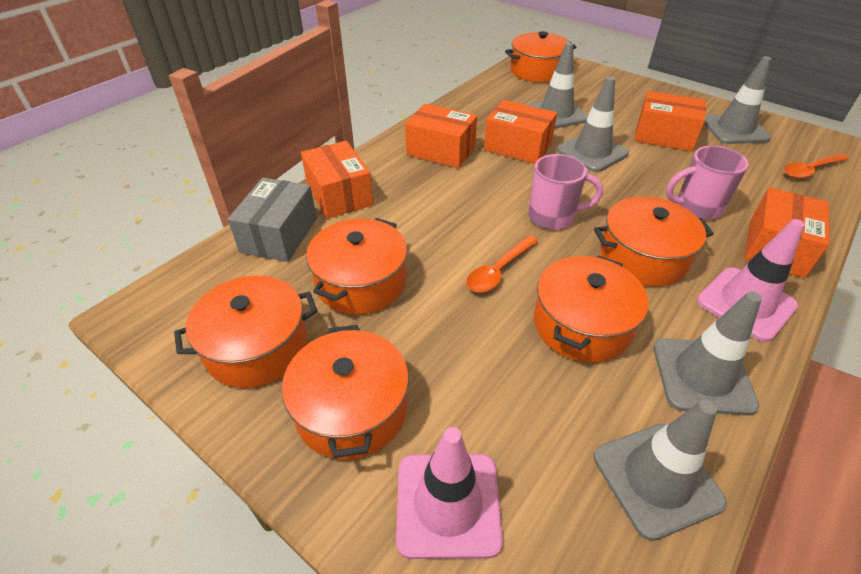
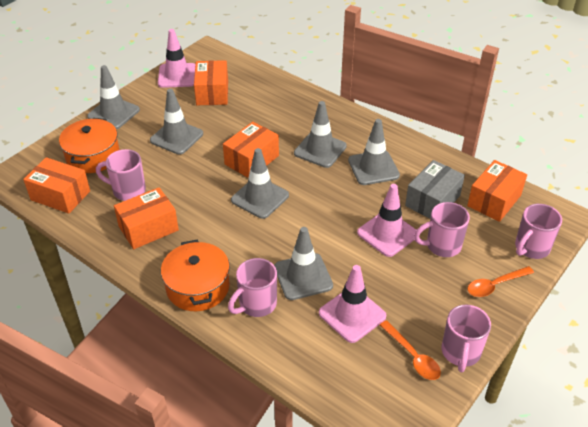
grey traffic cone: [527,42,588,129] [557,77,629,172] [594,400,727,541] [653,291,762,416] [704,56,772,144] = 5 -> [87,65,140,129] [150,89,203,155] [231,148,289,219] [274,227,333,300] [294,101,347,168] [348,119,400,185] = 6
orange pot: [174,275,317,388] [282,325,409,460] [306,218,407,315] [505,31,576,82] [534,255,649,363] [594,197,714,287] = 6 -> [59,118,120,173] [161,240,230,311] = 2
pink mug: [528,154,603,230] [666,145,749,220] = 2 -> [96,149,146,201] [228,258,277,317] [414,202,470,257] [442,305,491,373] [515,204,562,259] = 5
pink traffic cone: [396,427,503,559] [697,219,805,342] = 2 -> [158,29,195,88] [319,265,386,343] [357,184,416,257] = 3

